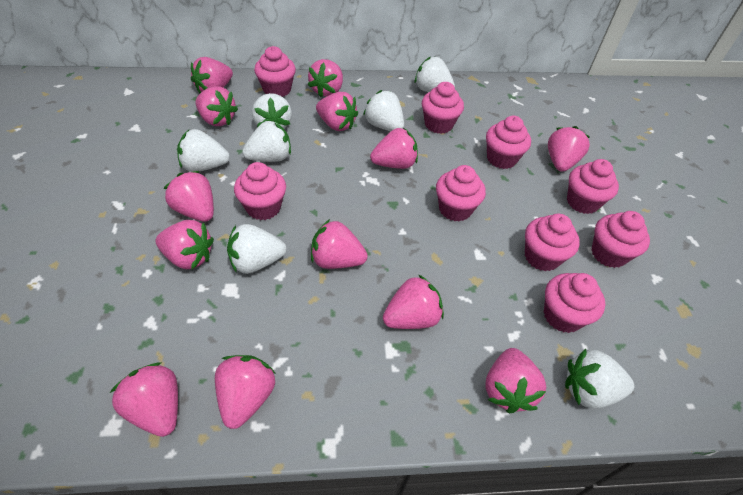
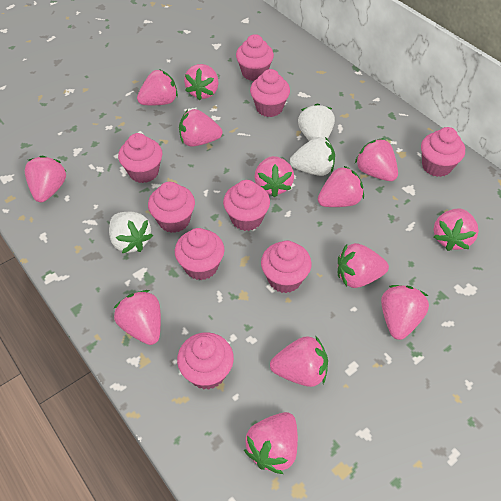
white strawberry: [177,129,230,172] [227,224,286,274] [242,120,291,162] [252,93,292,129] [363,90,404,131] [415,57,455,92] [565,349,634,409] = 7 -> [109,212,153,253] [290,137,335,176] [298,103,335,141] = 3

